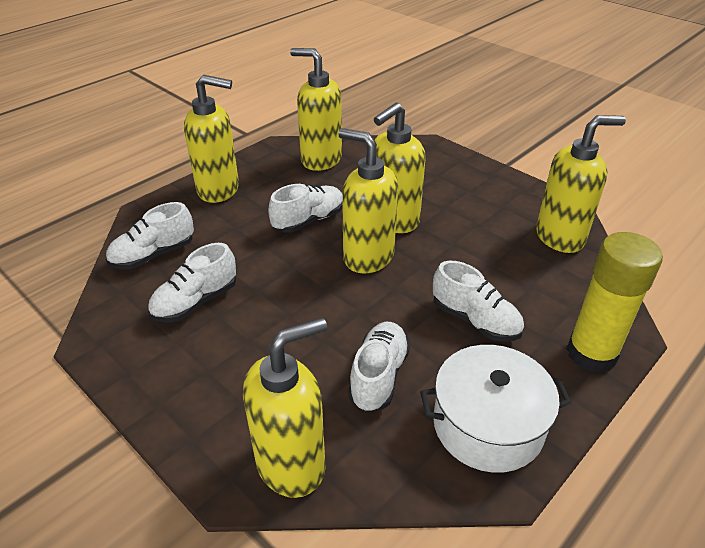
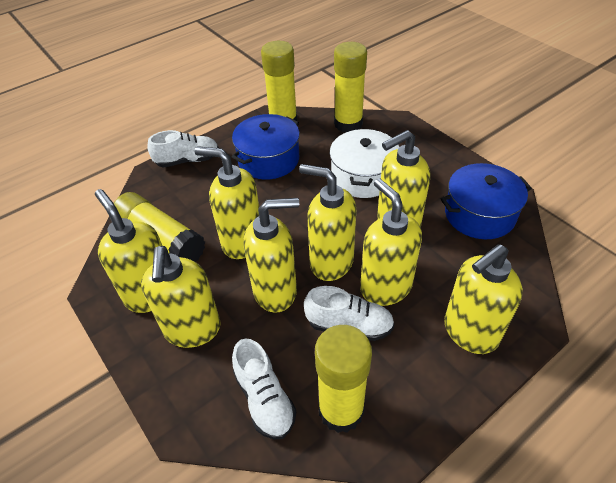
blue pot: none = 0 -> [232,114,300,180] [440,163,532,239] = 2
white shoe: [106,202,194,269] [148,243,236,323] [268,184,343,233] [348,322,410,412] [433,261,524,342] = 5 -> [147,130,219,168] [232,338,296,440] [304,286,394,341] = 3
yellow glue stick: [567,232,663,373] = 1 -> [114,192,205,262] [261,41,297,121] [315,325,372,433] [334,42,367,132] = 4
yellow soap dispenser: [184,75,239,203] [243,317,327,498] [290,48,342,171] [338,128,398,273] [374,103,426,233] [536,115,626,253] = 6 -> [95,189,162,313] [141,246,221,348] [195,146,259,259] [243,198,299,313] [299,164,356,281] [360,178,422,306] [377,130,430,227] [444,244,523,354] = 8

